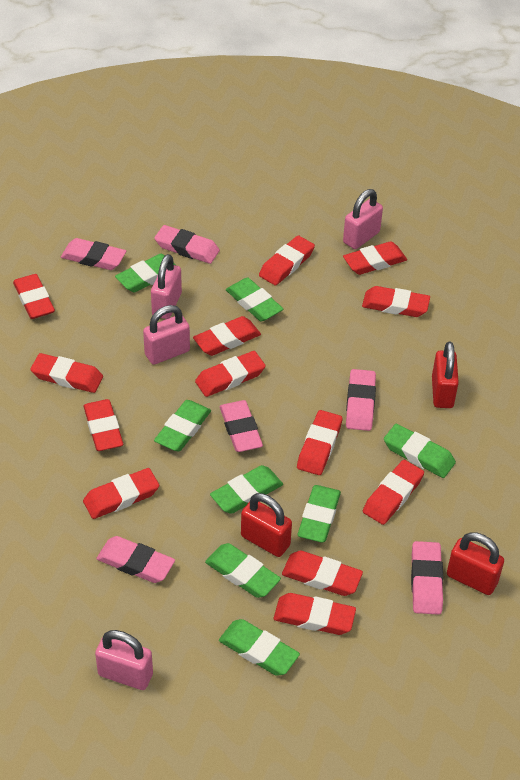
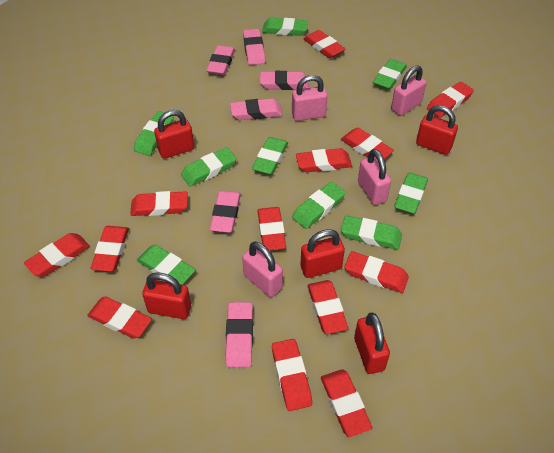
green eraser: [115,254,177,292] [154,400,211,452] [205,543,281,598] [210,465,283,514] [219,619,300,676] [226,277,283,321] [297,485,341,543] [384,424,456,478] = 8 -> [134,111,174,156] [137,245,196,285] [181,147,237,186] [252,137,288,175] [262,18,308,36] [292,182,346,229] [341,215,402,250] [373,59,407,90] [394,173,428,214] = 9
red padlock: [241,493,292,557] [432,342,459,408] [447,532,504,595] = 3 -> [142,272,191,319] [154,110,194,159] [300,229,345,278] [354,312,390,374] [416,105,458,155] = 5

